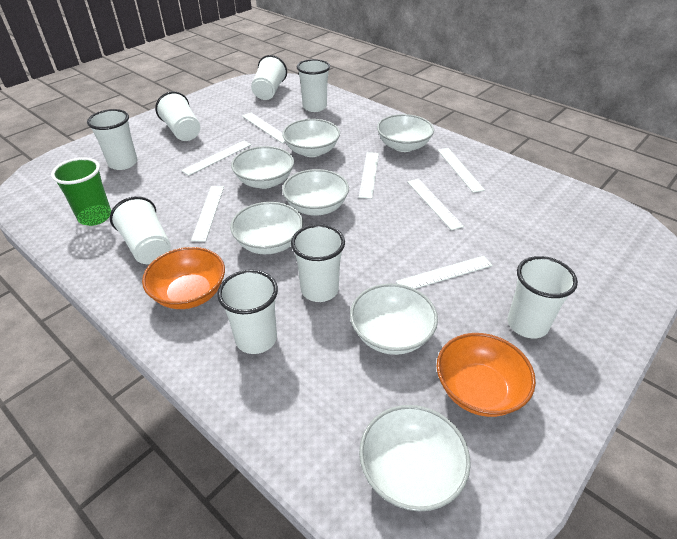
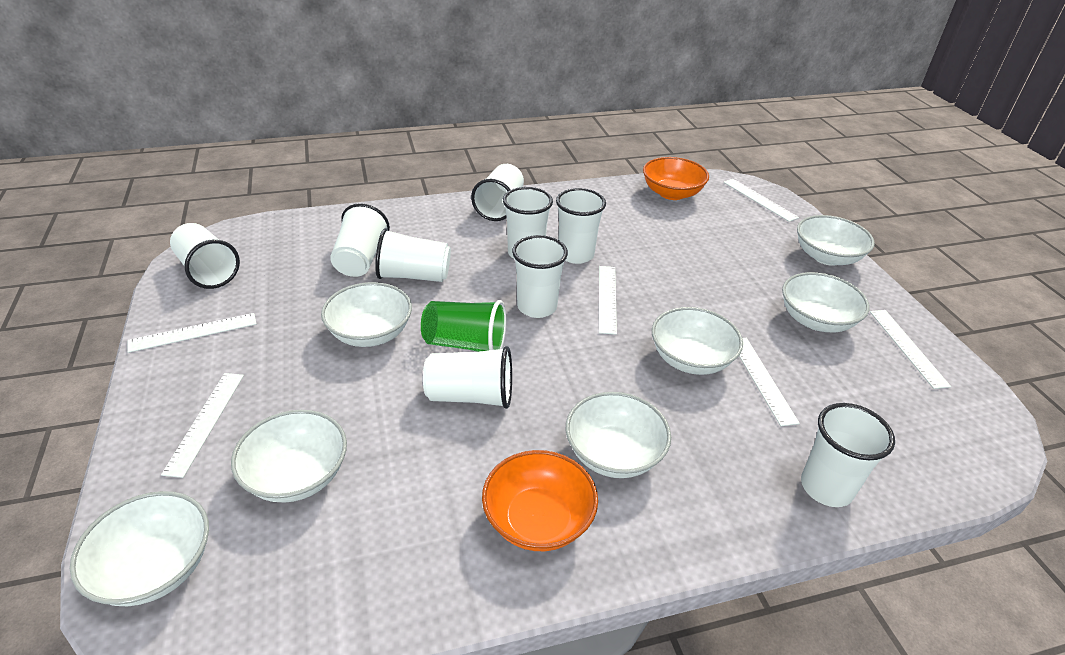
white cup: [87,109,137,170] [110,196,171,264] [155,91,200,141] [217,270,278,354] [251,55,287,100] [291,224,345,302] [297,59,330,112] [508,256,578,339] = 8 -> [170,223,240,289] [330,203,390,277] [375,228,451,282] [423,346,512,409] [471,164,524,221] [503,187,553,259] [512,235,568,318] [556,188,606,264] [801,403,895,507] = 9
white ruler: [181,141,251,176] [191,186,224,242] [242,113,285,143] [359,152,379,199] [396,256,493,289] [407,179,464,231] [438,148,485,193] = 7 -> [127,313,256,353] [161,373,244,478] [599,266,617,335] [723,179,799,222] [739,338,800,426] [870,310,951,389] = 6

